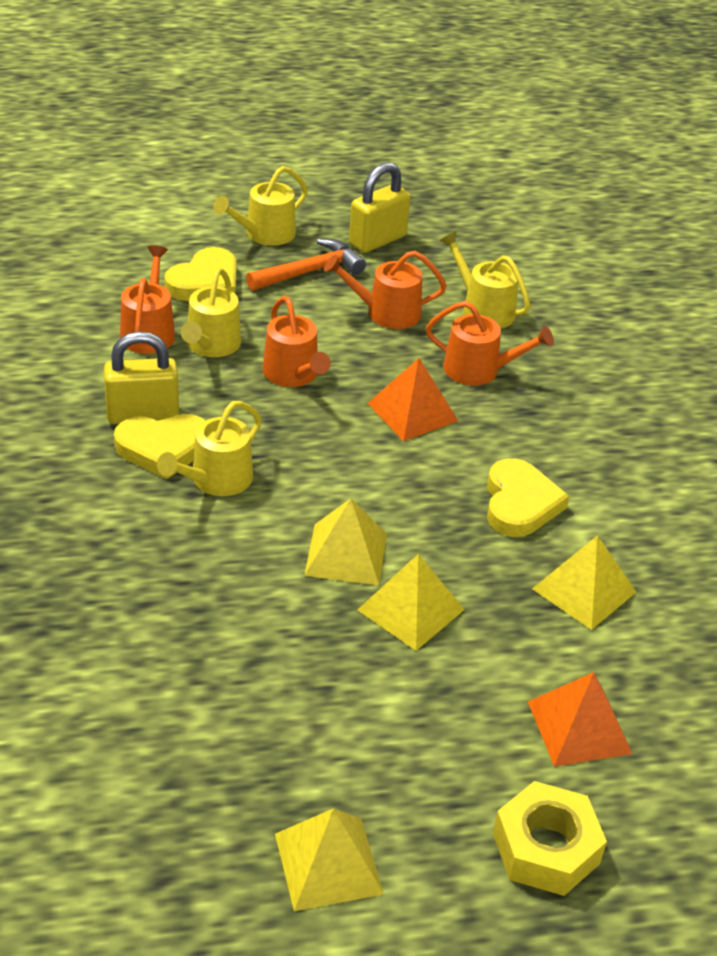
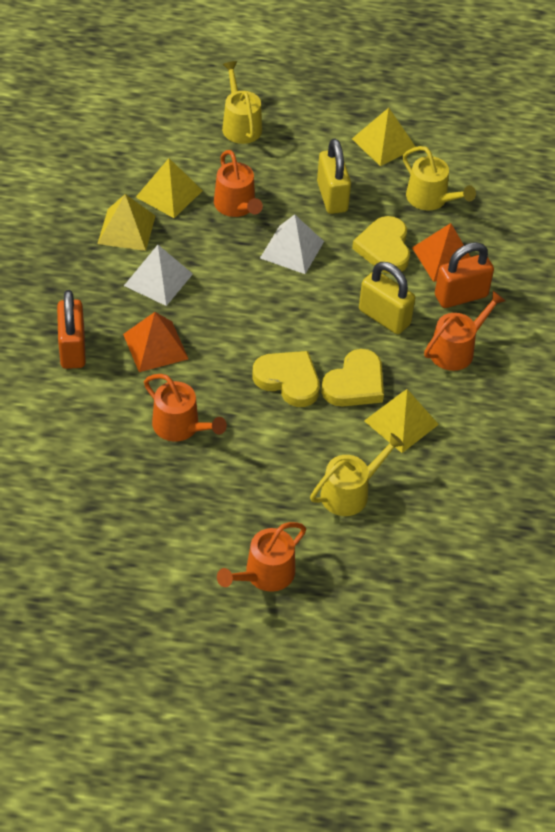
orange hammer: [246,239,366,291] = 1 -> none = 0
orange padlock: none = 0 -> [57,290,86,369] [435,242,494,308] = 2
white pyramid: none = 0 -> [124,245,193,306] [260,214,324,274] = 2
yellow nut: [493,781,607,896] = 1 -> none = 0
yellow watering can: [157,401,262,496] [181,268,241,357] [213,166,308,246] [440,231,531,329] = 4 -> [222,61,262,144] [310,433,404,516] [403,146,476,211] = 3

